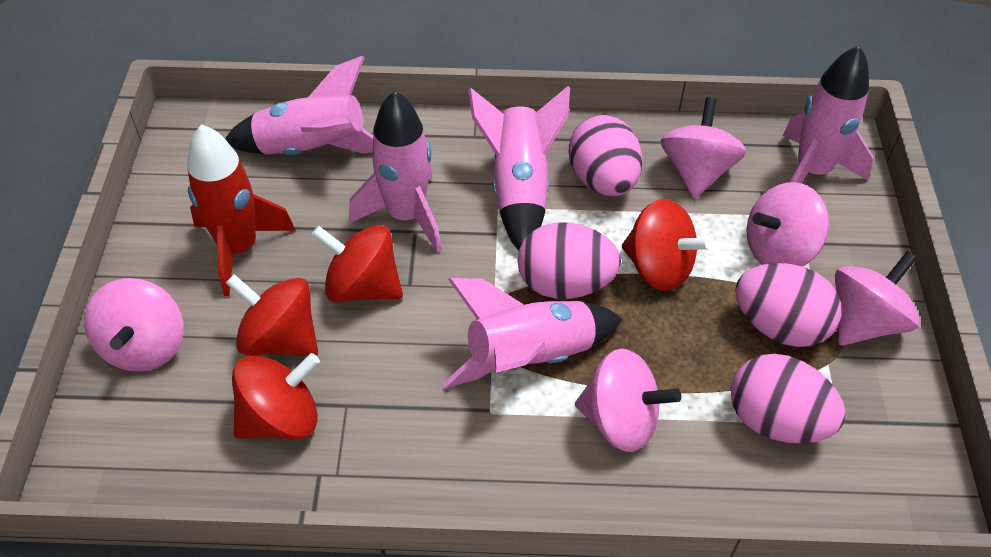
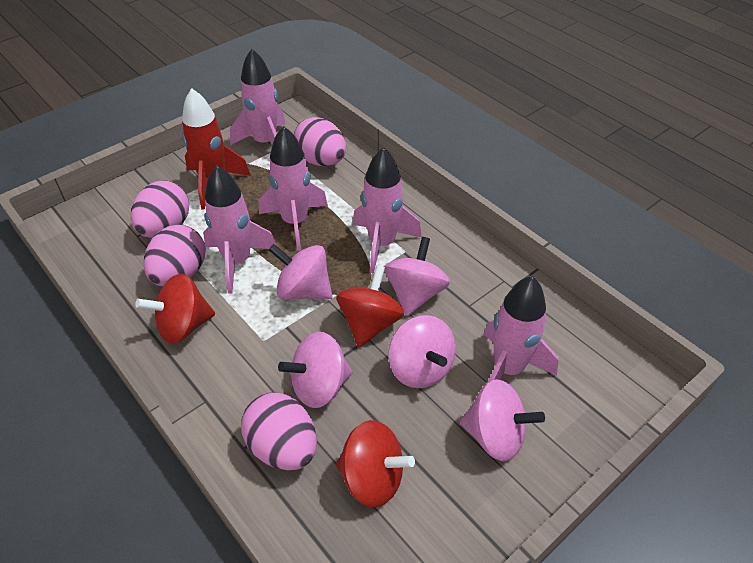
red spinning top: [226,274,318,356] [232,353,320,439] [312,225,403,303] [622,199,712,291] = 4 -> [135,274,215,344] [336,265,404,347] [336,420,415,507] = 3

